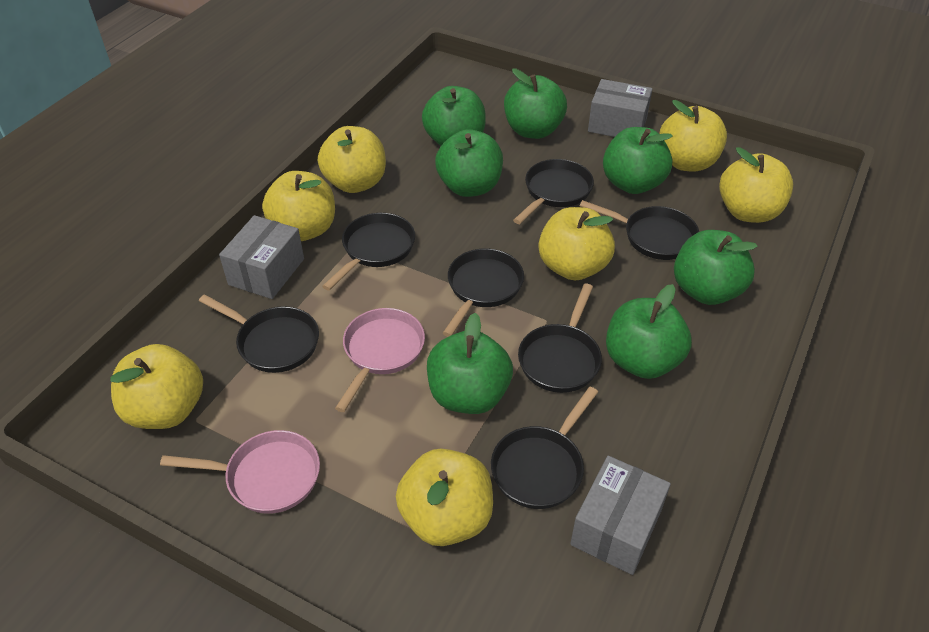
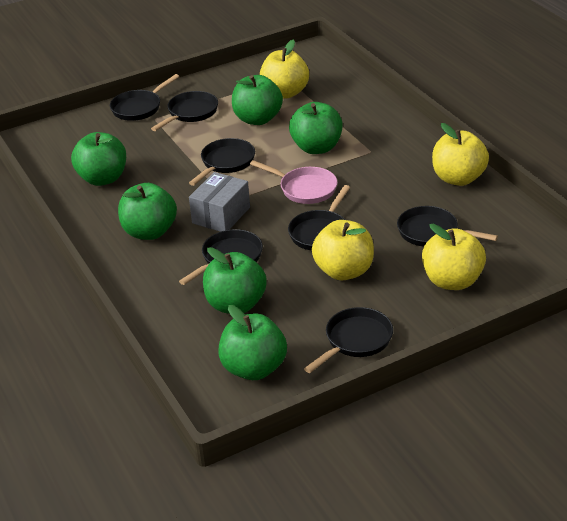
green apple: [422,86,486,146] [427,313,513,414] [435,129,503,197] [504,69,567,139] [603,127,673,194] [606,284,692,379] [674,230,758,305] = 7 -> [71,132,126,186] [118,183,177,240] [203,247,267,314] [218,305,287,380] [232,75,283,125] [289,102,343,154] = 6
grey box: [219,215,304,299] [570,456,671,575] [588,79,652,137] = 3 -> [189,172,250,232] = 1
pink pan: [160,430,320,514] [335,308,425,412] = 2 -> [250,160,337,204] = 1
yellow apple: [110,344,203,429] [262,171,335,241] [318,126,386,193] [396,449,493,546] [538,207,615,280] [659,100,727,172] [719,147,793,223] = 7 -> [260,40,309,99] [312,220,374,280] [422,224,486,290] [432,123,489,186] = 4

